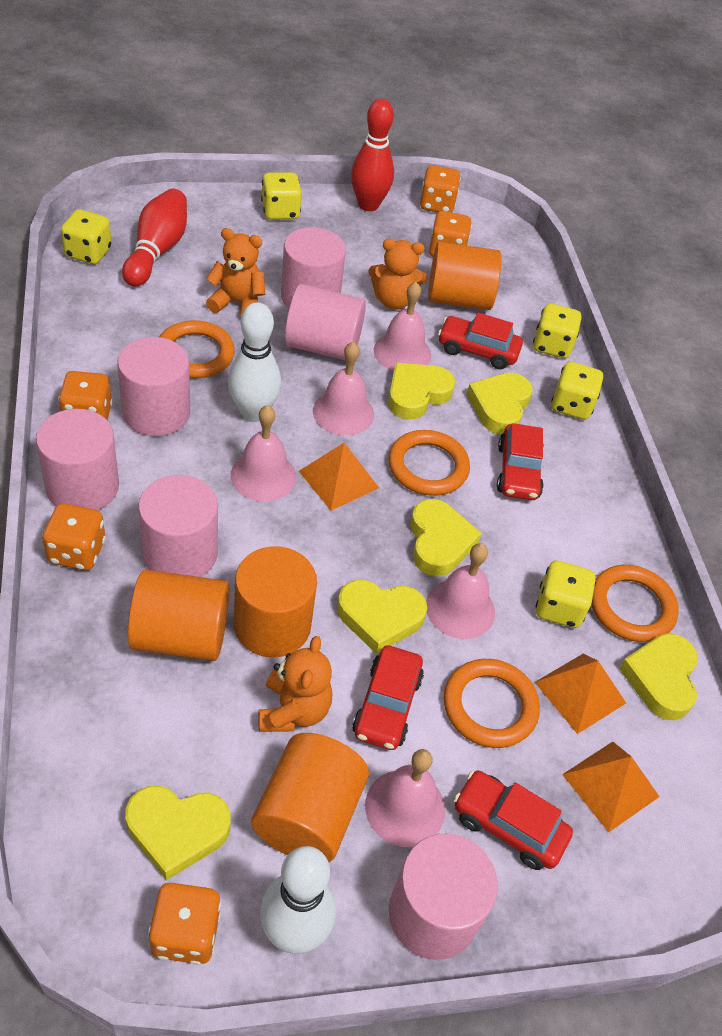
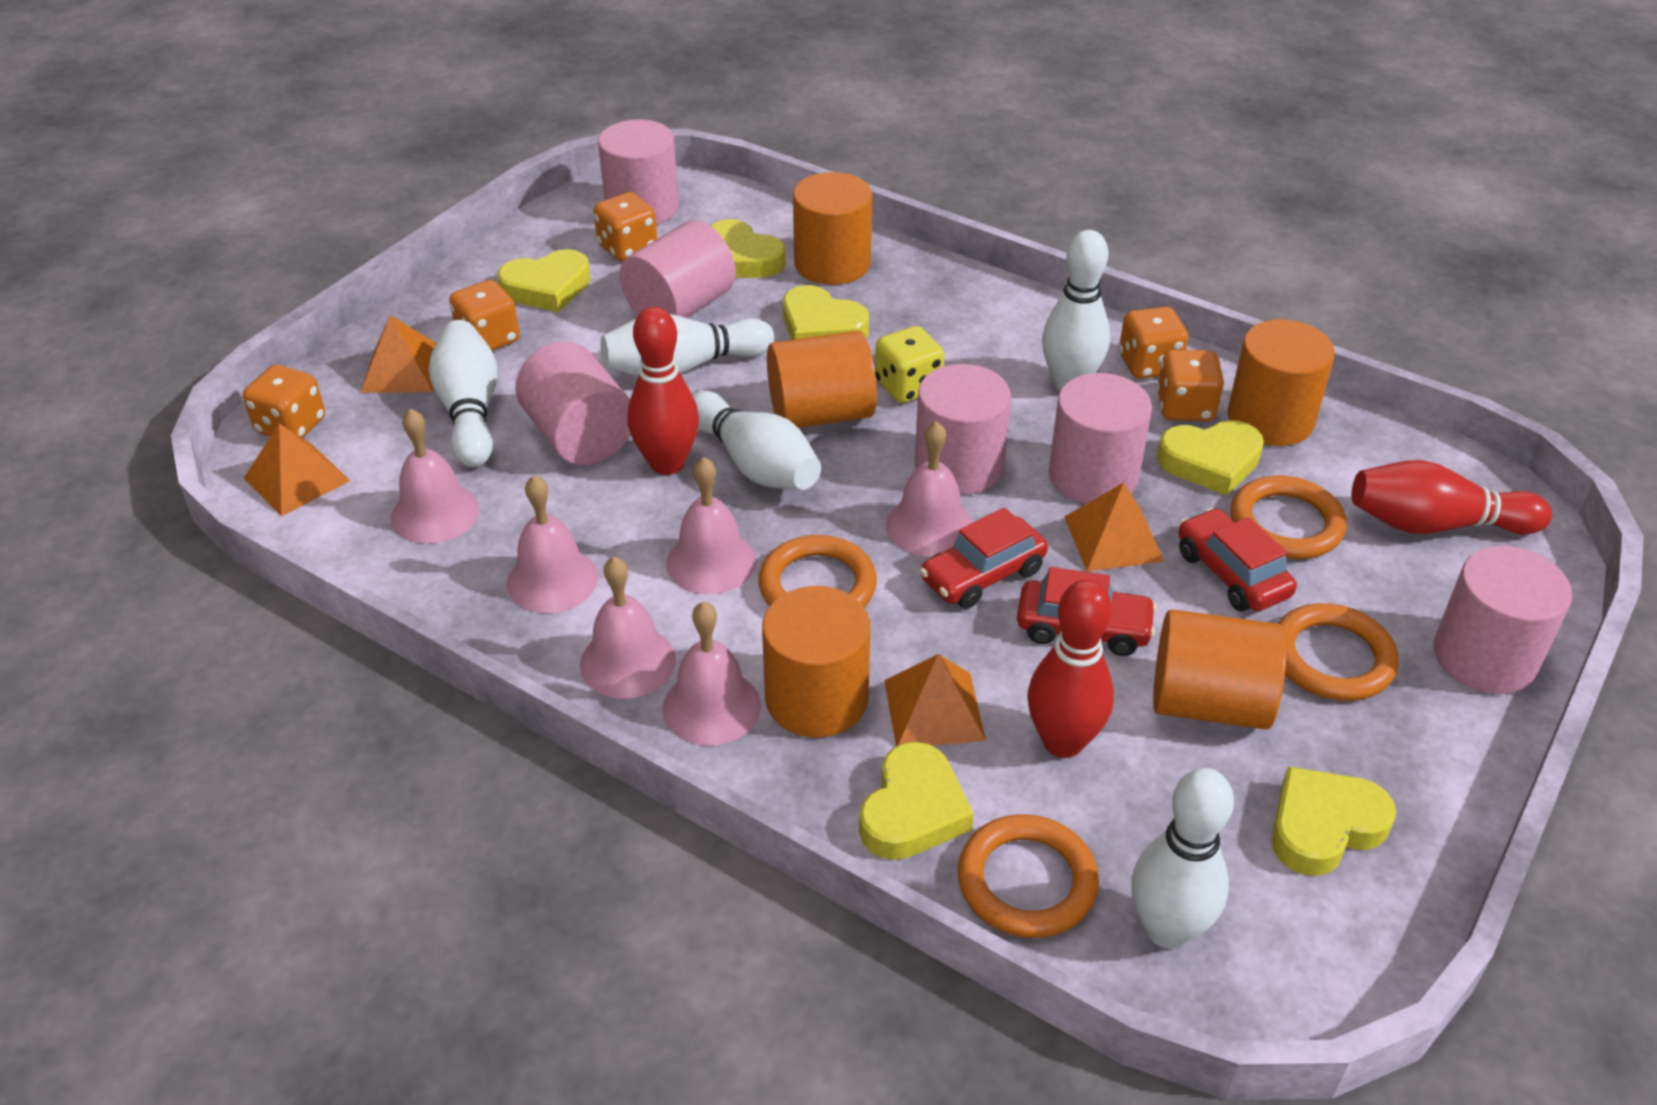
orange cylinder: [128,570,229,661] [234,546,317,658] [251,733,369,862] [428,242,501,310] = 4 -> [762,586,870,737] [767,331,877,428] [793,172,872,285] [1153,609,1287,729] [1227,319,1335,446] = 5
orange pyramid: [299,443,379,511] [535,654,626,734] [562,742,660,832] = 3 -> [244,423,350,516] [361,315,436,393] [884,654,986,747] [1064,483,1165,571] = 4
orange teddy bear: [206,228,265,316] [258,636,332,732] [368,239,427,310] = 3 -> none = 0
pink bell: [231,405,296,502] [313,342,374,436] [365,749,445,847] [374,282,431,371] [426,543,495,639] = 5 -> [391,409,479,544] [507,475,598,613] [580,557,676,698] [663,602,761,745] [666,457,756,594] [886,421,973,557] = 6
red bowling pin: [122,188,187,287] [351,99,394,211] = 2 -> [628,307,699,475] [1027,580,1114,758] [1352,460,1552,535] = 3
red car: [352,645,424,750] [438,312,523,369] [454,771,573,870] [497,423,544,500] = 4 -> [919,507,1048,609] [1017,567,1157,656] [1179,508,1297,611] = 3
white bowling pin: [228,303,281,422] [260,846,336,954] = 2 -> [429,320,498,467] [601,314,774,376] [692,391,821,490] [1042,230,1110,391] [1131,768,1234,949] = 5
yellow dice: [61,209,112,264] [261,172,302,220] [533,303,581,358] [535,561,596,628] [551,362,604,420] = 5 -> [875,326,944,403] = 1

